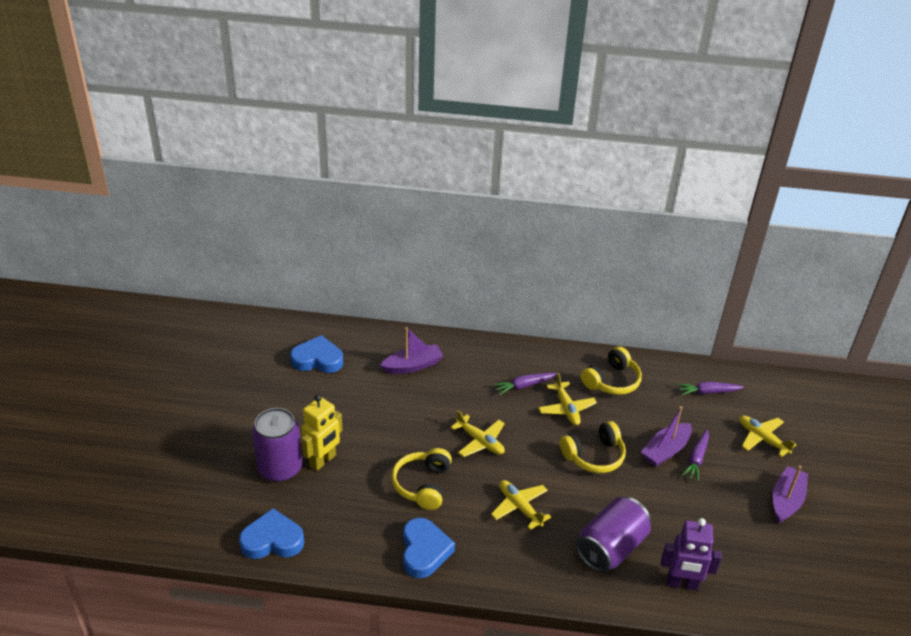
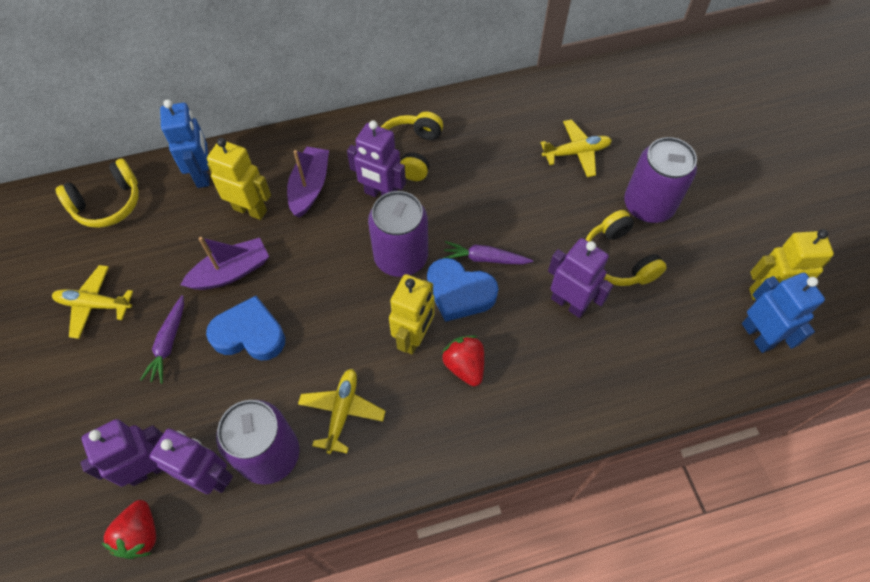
blue heart: [239,508,304,559] [290,335,343,373] [403,518,455,578] = 3 -> [206,296,285,360] [427,258,498,322] = 2
blue robot: none = 0 -> [160,99,210,188] [742,273,825,353] = 2
purple boat: [380,327,443,374] [641,406,692,467] [773,466,808,523] = 3 -> [181,237,269,290] [287,147,329,218] = 2
purple can: [252,408,302,482] [576,497,651,573] = 2 -> [216,400,299,485] [368,191,428,277] [624,137,697,223] = 3
purple carrot: [493,373,557,395] [678,381,744,395] [682,429,709,481] = 3 -> [140,295,184,384] [444,241,533,265] = 2
purple robot: [661,518,722,590] = 1 -> [81,419,163,487] [149,429,233,494] [347,120,406,197] [548,238,613,318] = 4
red strawberry: none = 0 -> [102,500,156,559] [442,335,484,386] = 2
yellow plane: [450,410,505,457] [491,480,551,530] [538,373,597,425] [739,416,796,457] = 4 -> [52,265,133,339] [298,369,386,454] [541,119,612,177] = 3
yellow robot: [301,395,342,471] = 1 -> [207,138,271,220] [389,274,434,354] [749,229,834,300] = 3

